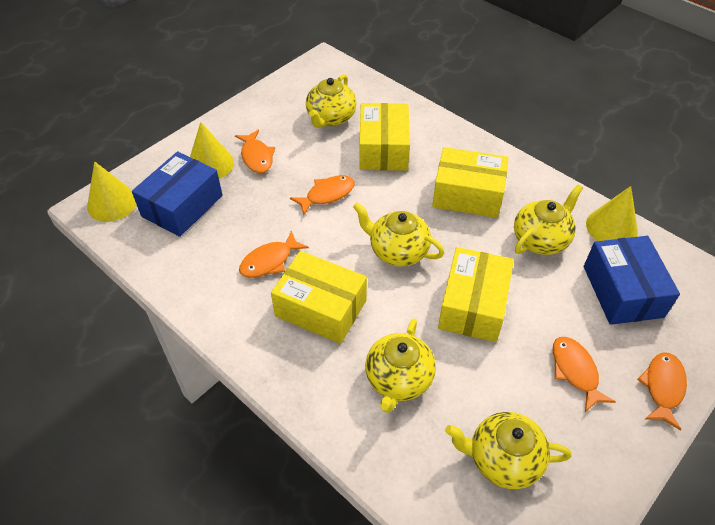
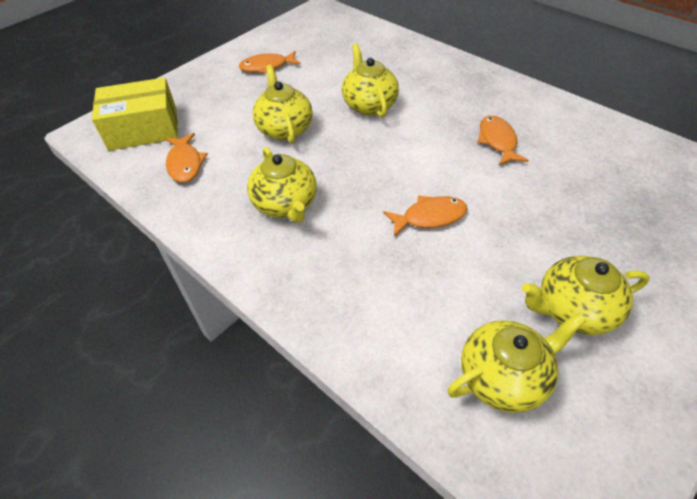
blue box: [132,151,223,237] [584,236,680,325] = 2 -> none = 0
orange fish: [235,130,275,173] [239,230,309,278] [290,175,355,215] [553,337,616,412] [637,352,687,431] = 5 -> [166,133,208,183] [239,51,301,73] [383,195,468,237] [477,116,529,165] = 4
yellow box: [271,251,367,344] [359,103,410,171] [432,147,509,218] [438,247,514,342] = 4 -> [92,77,178,151] = 1
yellow cone: [87,161,136,222] [190,122,234,179] [586,186,638,241] = 3 -> none = 0

